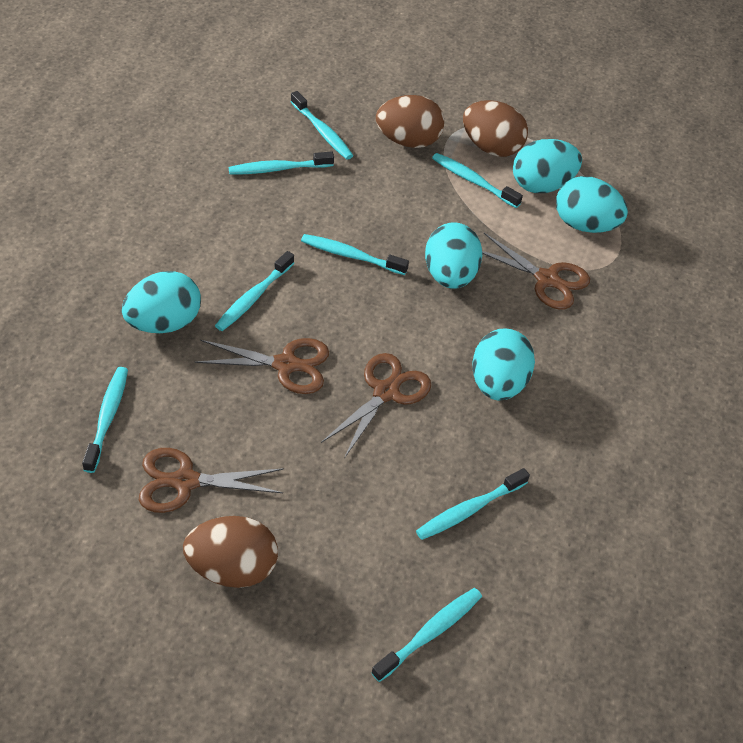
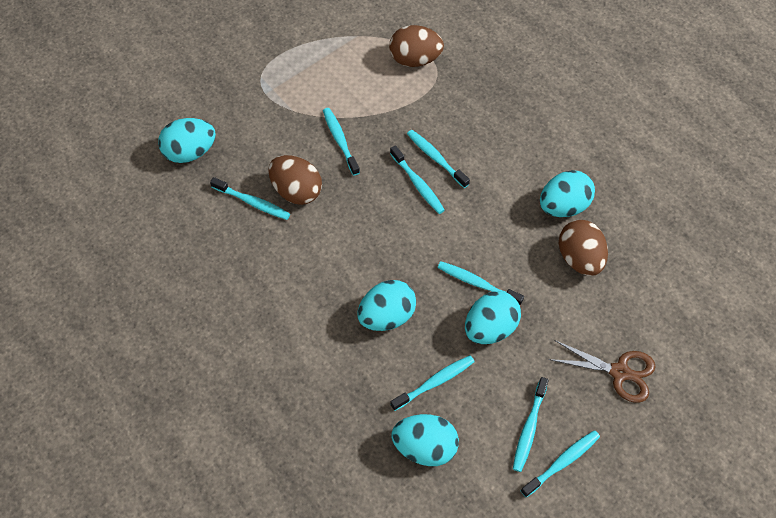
brown scissors: [139,448,284,513] [194,338,329,394] [321,353,431,458] [482,233,590,310] = 4 -> [549,340,656,403] = 1

